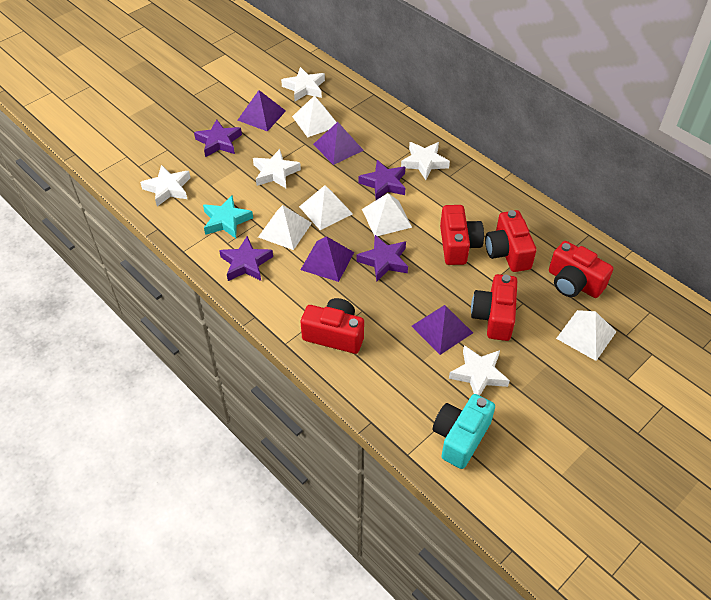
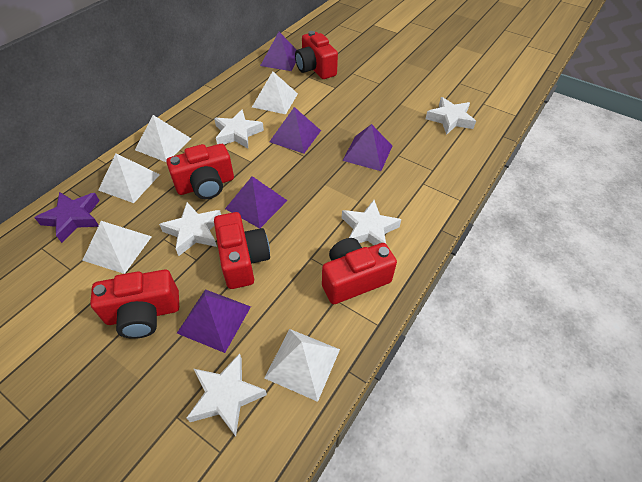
purple pyramid: [238,90,286,132] [301,236,354,282] [313,122,364,165] [412,305,473,355] = 4 -> [177,289,251,353] [225,176,288,229] [260,32,297,71] [269,107,321,154] [342,124,392,171] = 5
purple star: [194,119,242,157] [219,236,273,281] [356,235,408,281] [359,160,405,200] = 4 -> [34,192,100,243] = 1
turquoise camera: [433,394,495,469] = 1 -> none = 0
turquoise star: [203,196,253,238] = 1 -> none = 0

